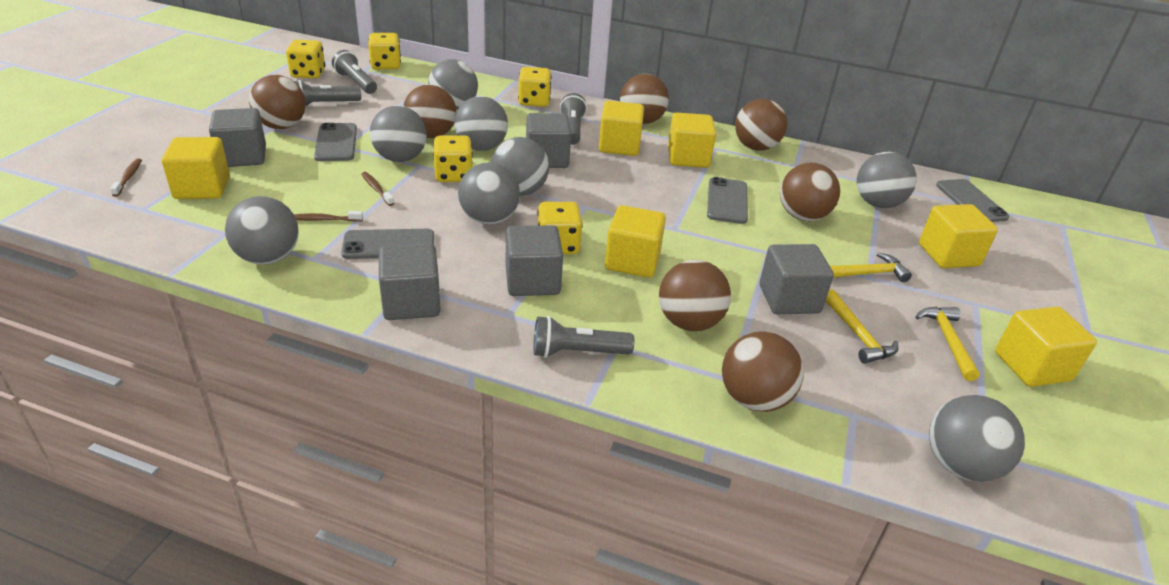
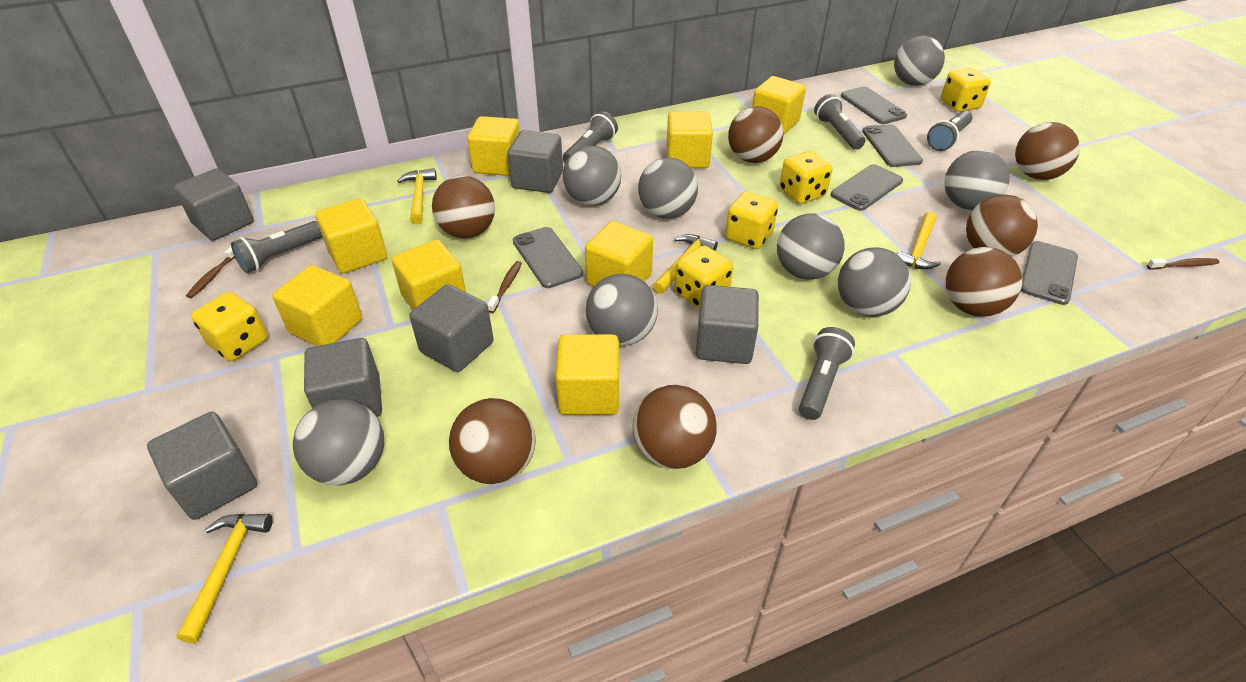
grey cube: [209,108,266,167] [379,244,441,320] [506,225,563,296] [526,113,571,168] [759,244,834,314] = 5 -> [147,412,257,520] [174,168,254,241] [304,338,382,417] [409,284,494,372] [507,130,563,193] [696,285,759,364] = 6
grey flashlight: [294,80,361,106] [332,50,377,94] [533,316,634,358] [560,93,587,145] = 4 -> [231,221,323,273] [563,111,618,163] [799,327,855,420] [814,94,865,150] [927,110,972,151] = 5
grey phone: [314,123,357,161] [341,229,434,259] [707,177,748,224] [936,179,1009,222] = 4 -> [513,227,583,288] [830,164,903,211] [841,86,907,124] [862,124,923,167] [1021,241,1078,305] = 5
yellow cube: [161,137,230,199] [599,101,644,156] [605,205,666,278] [668,112,716,168] [919,204,998,268] [995,307,1097,387] = 6 -> [272,265,362,346] [315,198,387,273] [392,240,466,310] [467,116,520,176] [555,334,619,415] [585,221,653,286] [666,111,713,168] [752,76,806,134] = 8
yellow hammer: [826,289,898,363] [830,253,912,282] [916,307,980,381] = 3 -> [177,514,273,643] [397,168,437,224] [653,234,718,294] [897,212,941,270] = 4

